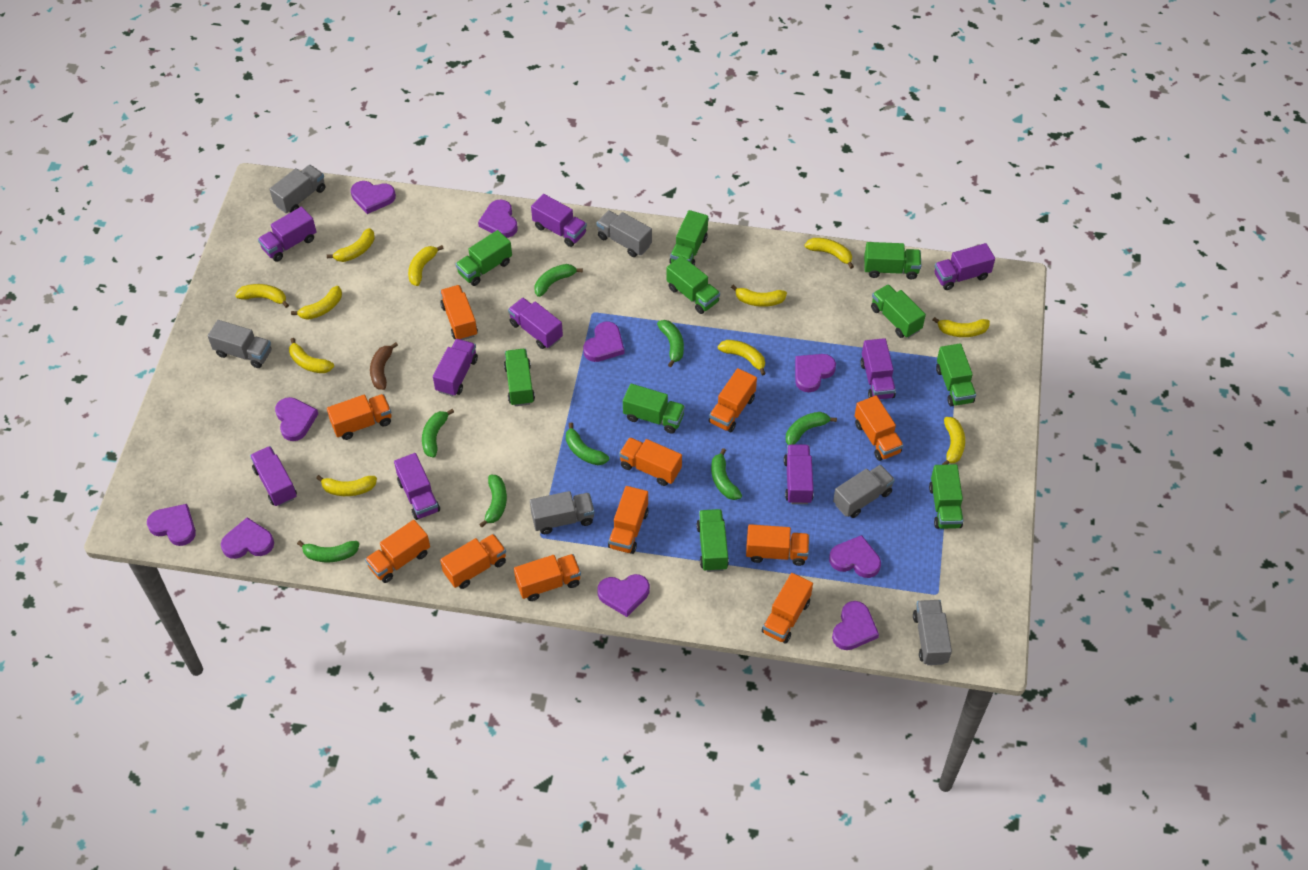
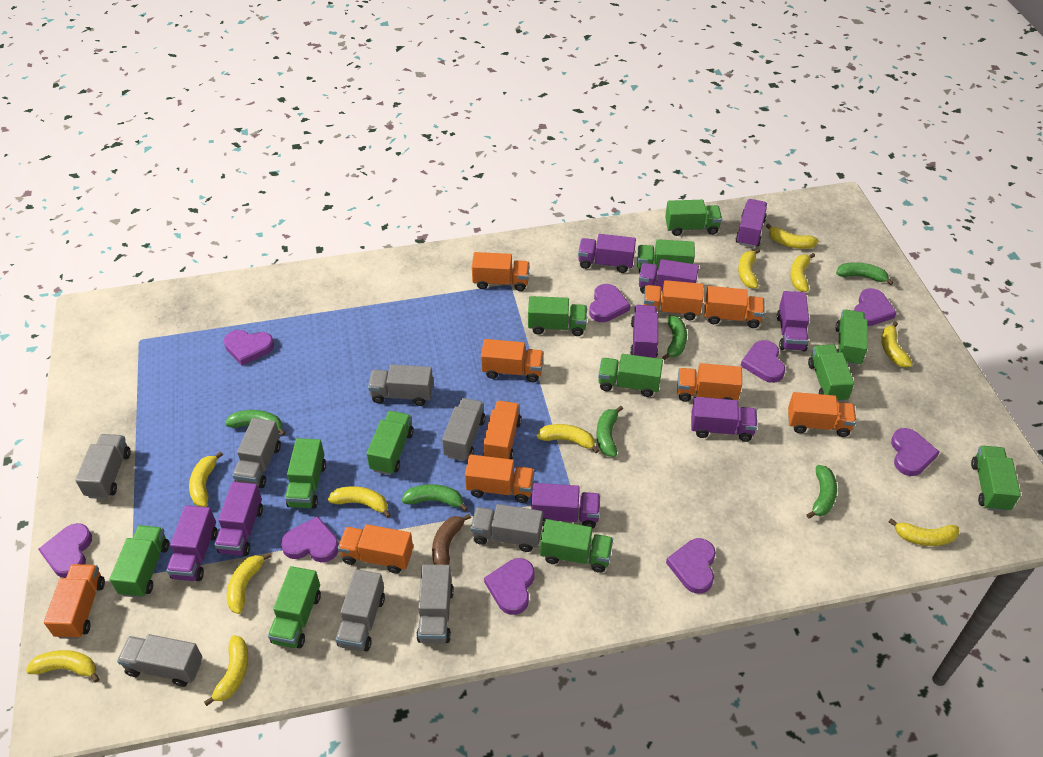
green banana: [297,540,359,562] [422,409,454,457] [479,475,507,527] [534,264,583,297] [566,423,609,465] [657,320,684,367] [711,448,742,500] [786,412,837,445] = 8 -> [225,410,286,436] [402,484,468,512] [596,406,623,457] [662,316,687,360] [806,465,837,519] [836,262,894,285] = 6
green truck: [456,230,512,286] [504,349,535,406] [623,384,685,434] [666,256,720,314] [669,210,708,266] [696,509,729,572] [864,242,921,279] [871,284,926,338] [929,464,963,529] [936,343,976,406] = 10 -> [110,525,169,598] [268,566,321,648] [285,438,326,509] [367,411,414,475] [528,296,587,336] [540,519,613,573] [598,354,663,397] [637,239,695,273] [665,200,722,236] [808,345,854,402] [836,310,868,366] [971,446,1021,512] = 12
grey truck: [208,320,272,368] [269,165,325,213] [530,491,595,534] [597,210,652,257] [833,465,895,518] [913,600,952,665] = 6 -> [75,434,131,499] [117,634,202,687] [232,418,281,488] [335,569,385,651] [368,364,433,406] [416,564,454,644] [442,398,486,461] [471,504,543,552] = 8
orange truck: [327,394,391,440] [365,520,430,583] [440,285,478,340] [440,534,506,589] [514,554,581,601] [608,486,649,554] [619,437,682,486] [709,368,757,432] [746,524,809,566] [762,573,813,644] [855,395,903,461] = 11 -> [44,564,105,639] [338,524,413,574] [465,454,535,503] [472,252,530,291] [481,339,544,382] [483,401,521,459] [644,280,704,320] [677,363,742,402] [704,286,765,328] [788,392,856,437] = 10
purple heart: [147,504,196,546] [221,517,274,559] [275,397,318,441] [351,181,396,214] [478,200,518,238] [583,321,625,362] [597,574,650,617] [795,354,836,392] [829,535,881,578] [832,601,879,650] = 10 -> [38,523,92,578] [224,330,274,366] [281,516,339,562] [484,558,534,615] [589,284,631,322] [666,538,716,594] [741,340,785,383] [854,288,897,326] [891,428,940,476] = 9

